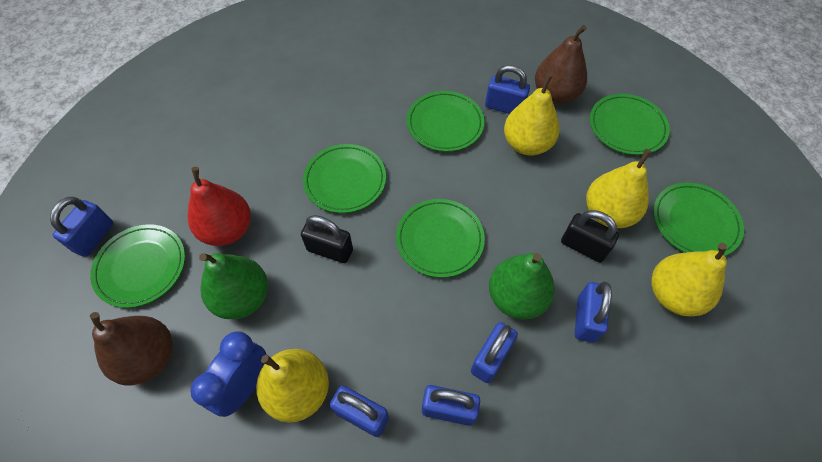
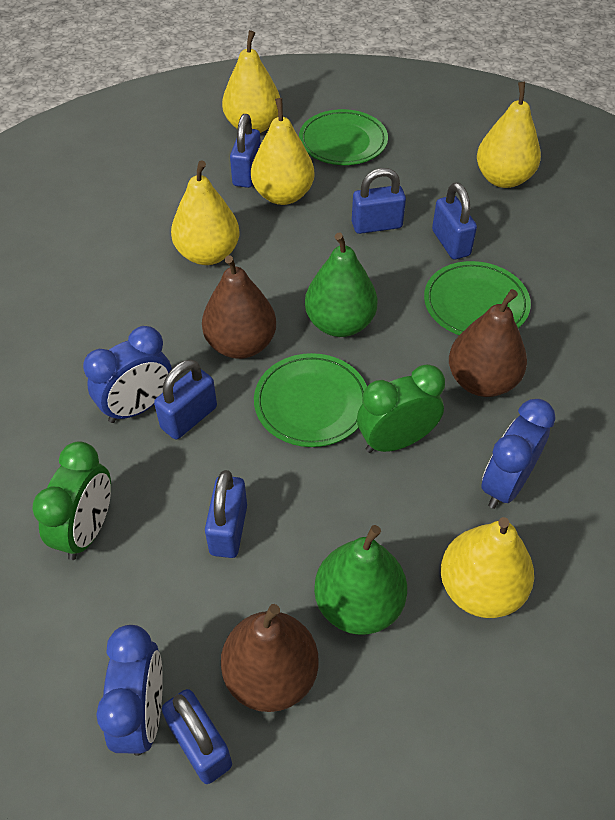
black padlock: [301,215,353,263] [561,210,619,262] = 2 -> none = 0
blue clock: [190,331,266,417] = 1 -> [83,326,172,423] [96,625,163,756] [481,399,555,509] = 3
brown pear: [90,312,173,386] [535,25,587,104] = 2 -> [202,255,276,359] [221,604,319,712] [449,289,527,397] = 3
green clock: none = 0 -> [32,441,111,560] [357,364,445,453] = 2
green plate: [90,224,185,308] [303,144,386,213] [396,199,485,278] [407,91,484,152] [590,94,670,155] [653,183,744,256] = 6 -> [254,353,367,447] [299,109,388,165] [424,261,531,335] = 3
red pear: [188,167,251,246] = 1 -> none = 0
yellow pear: [256,349,329,423] [504,74,559,155] [586,149,652,228] [651,243,727,316] = 4 -> [171,161,239,265] [222,30,280,133] [251,98,315,205] [441,517,534,618] [477,82,541,188] = 5

